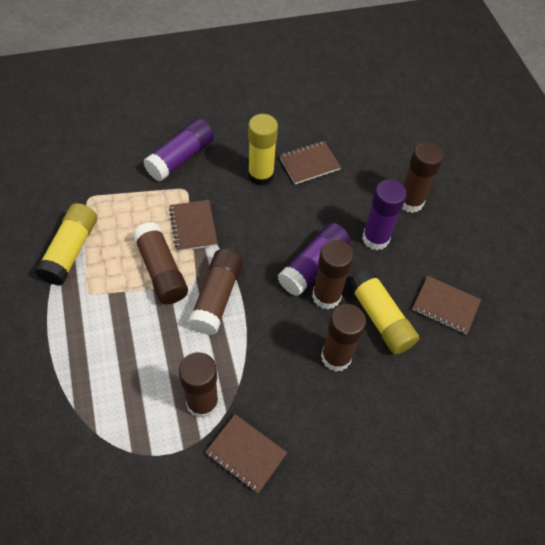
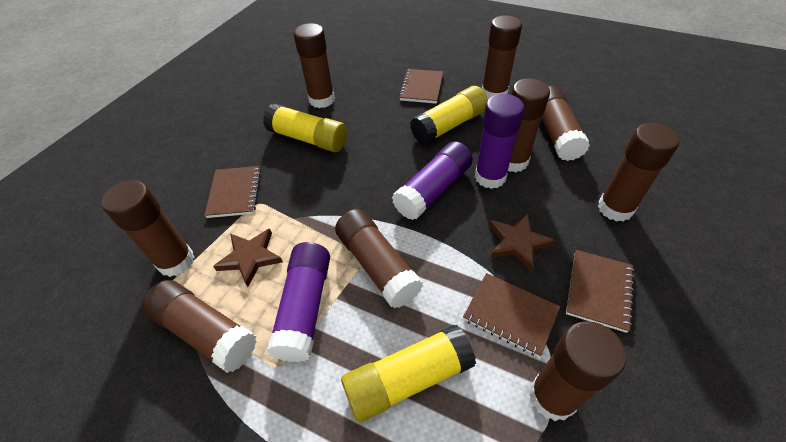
brown glue stick: [133,222,188,304] [179,352,219,418] [188,249,243,335] [312,240,354,309] [321,304,366,372] [402,142,444,213] = 6 -> [102,180,195,277] [142,280,257,373] [294,23,335,108] [335,209,423,308] [482,16,522,99] [508,78,550,172] [529,321,626,421] [541,86,590,161] [598,123,680,222] = 9
brown star: none = 0 -> [213,228,283,287] [489,213,555,271] = 2

